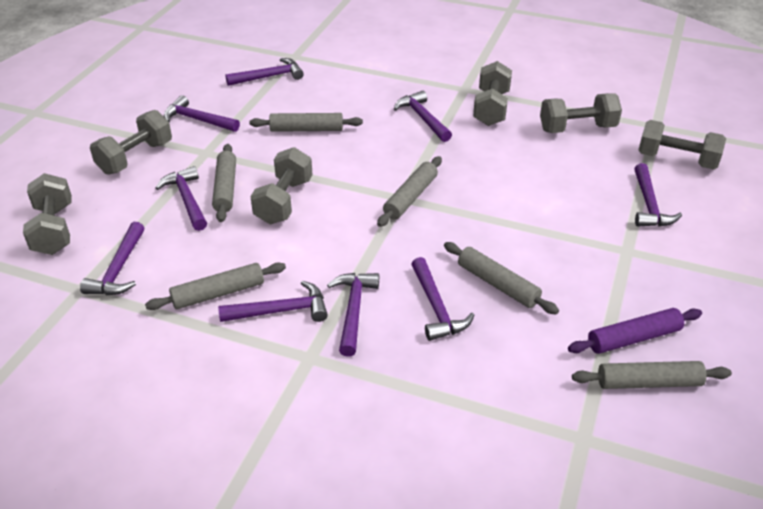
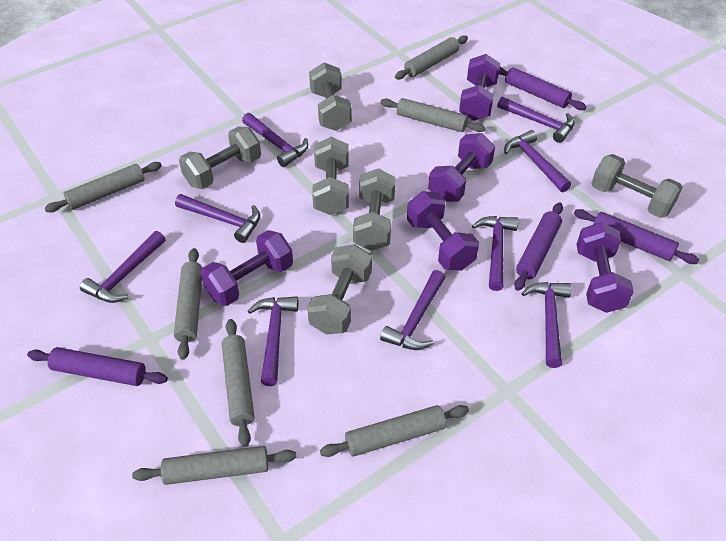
grey rolling pin: [145,262,286,310] [212,144,236,222] [249,113,363,132] [377,156,442,227] [444,242,559,315] [572,361,732,389] = 6 -> [44,162,162,212] [132,446,296,485] [174,248,202,360] [222,319,254,447] [320,405,469,457] [380,98,486,132] [395,35,468,79] = 7
purple dumbbell: none = 0 -> [200,230,293,306] [407,191,479,271] [428,133,495,202] [459,54,500,121] [576,222,634,313] = 5
purple rolling pin: [568,308,702,354] = 1 -> [27,347,168,386] [499,67,587,110] [514,203,563,291] [574,209,699,264] = 4

